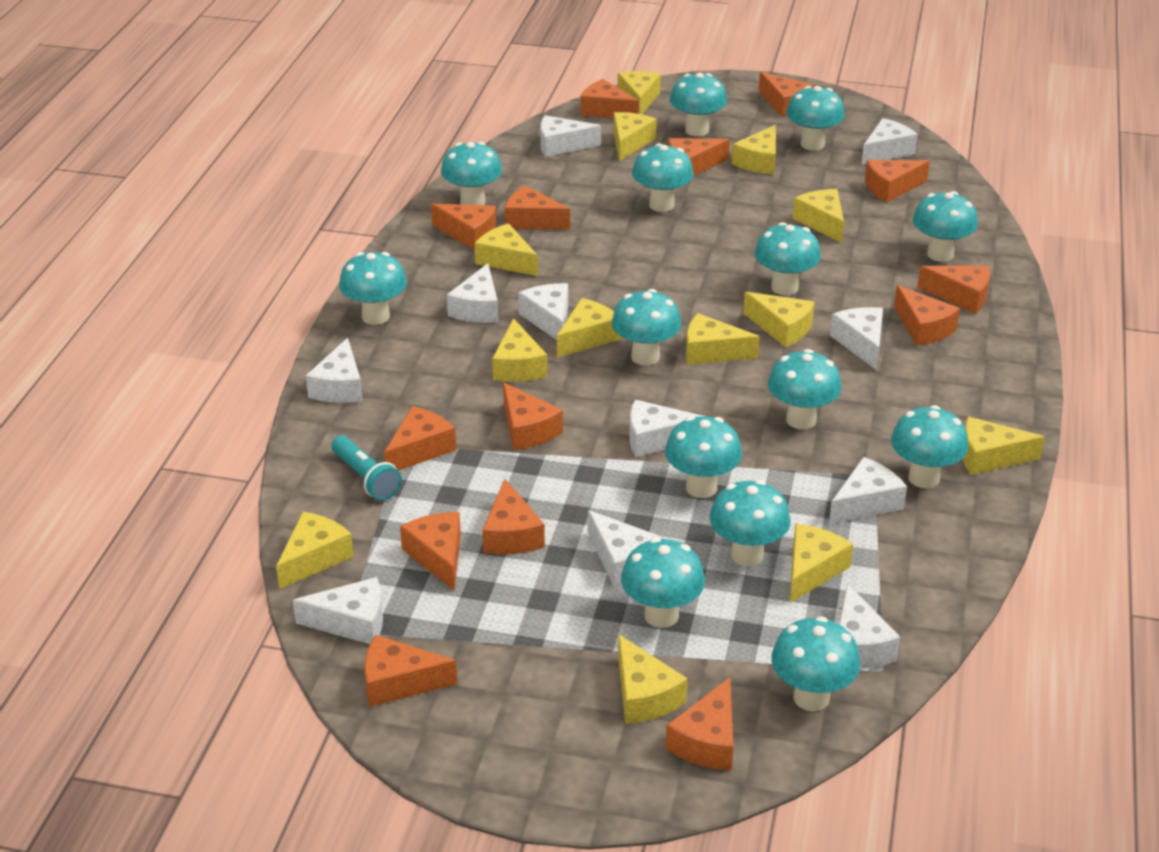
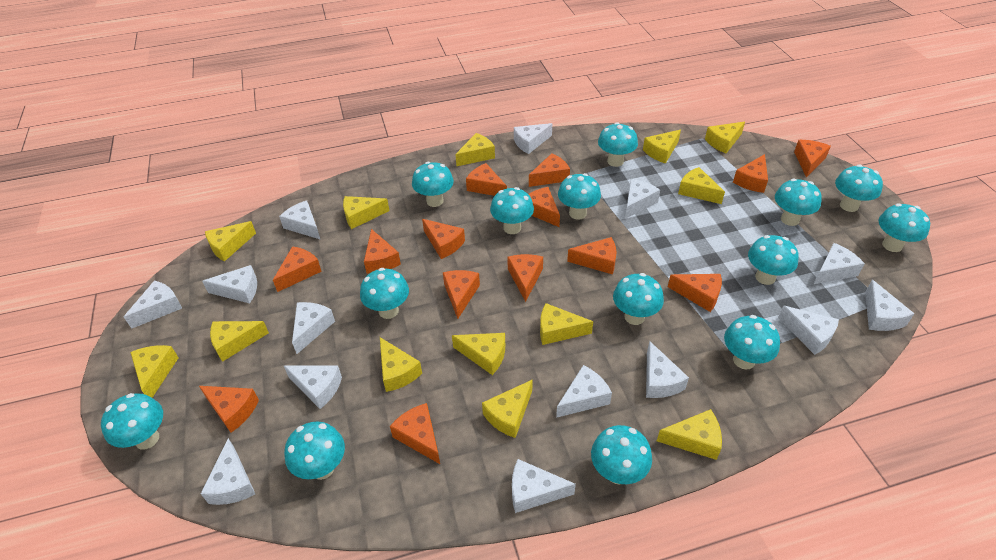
turquoise flashlight: [331,435,402,500] = 1 -> none = 0
white cheese: [293,577,383,644] [306,338,363,403] [447,263,498,323] [518,283,568,340] [540,115,601,157] [588,510,662,586] [630,400,703,457] [829,457,907,524] [830,307,883,370] [839,584,901,669] [861,118,918,165] = 11 -> [124,280,182,329] [201,438,255,505] [202,265,257,303] [279,201,321,240] [284,365,342,409] [292,302,335,354] [512,459,576,513] [514,123,552,154] [556,365,612,418] [625,179,660,219] [646,341,689,398] [778,306,839,355] [814,243,865,284] [865,280,914,331] = 14

